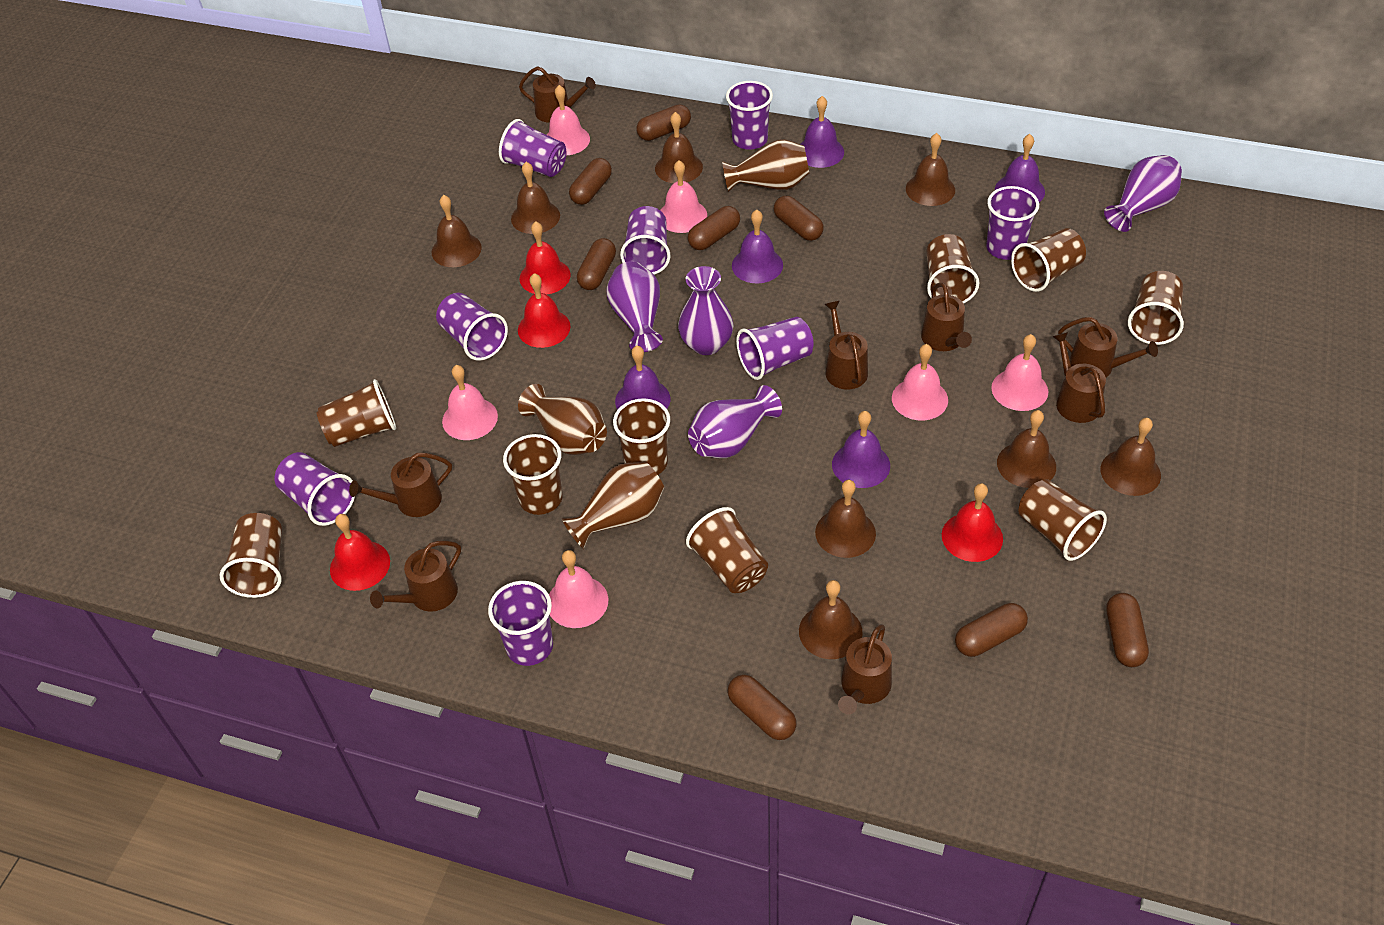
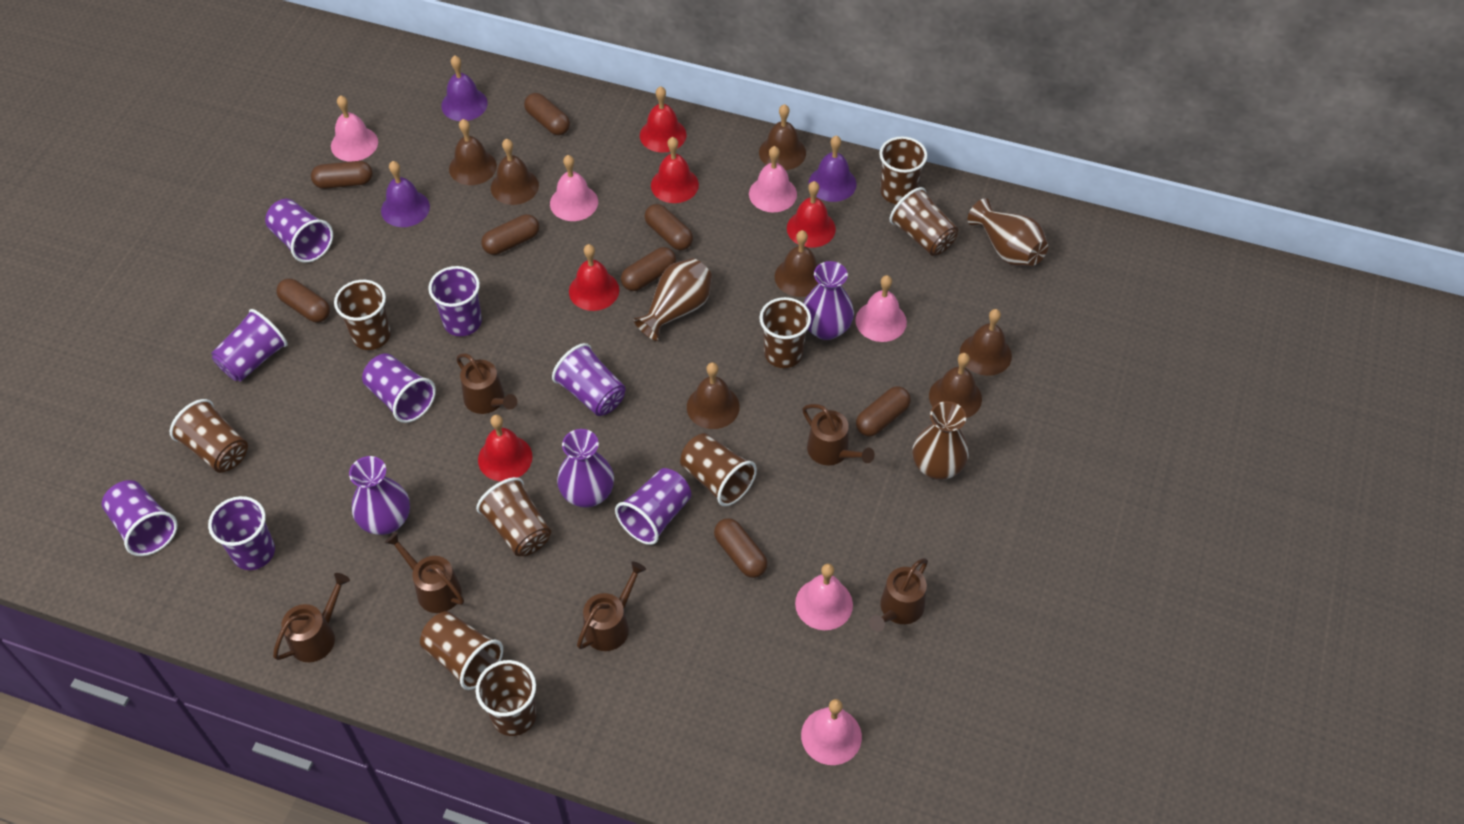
brown bell: [432,195,482,267] [511,162,560,234] [655,112,703,183] [799,580,863,659] [815,480,876,558] [906,133,955,206] [997,410,1056,488] [1101,418,1161,496] = 8 -> [449,119,497,185] [491,139,539,205] [687,362,740,429] [759,104,806,170] [775,230,818,297] [929,353,982,418] [960,309,1012,376] = 7
brown watering can: [349,453,452,517] [370,541,461,612] [519,66,596,123] [825,301,868,390] [838,624,892,715] [921,283,972,351] [1052,332,1106,423] [1058,317,1158,377] = 8 -> [273,573,350,662] [385,532,464,613] [456,353,517,414] [577,561,646,651] [802,404,875,465] [869,558,928,632] = 6
purple bell: [615,346,670,410] [732,210,783,284] [801,96,844,168] [832,411,890,488] [995,134,1045,202] = 5 -> [381,161,430,227] [441,55,488,121] [809,135,857,202] = 3
purple vase: [607,261,663,352] [678,266,733,355] [688,385,782,458] [1104,155,1182,232] = 4 -> [349,456,410,535] [557,429,614,508] [803,261,854,340] = 3
red bell: [330,514,390,591] [518,273,571,348] [520,221,571,295] [942,483,1003,562] = 4 -> [478,415,533,481] [569,244,619,311] [640,86,687,153] [651,137,699,203] [787,181,836,248] = 5

